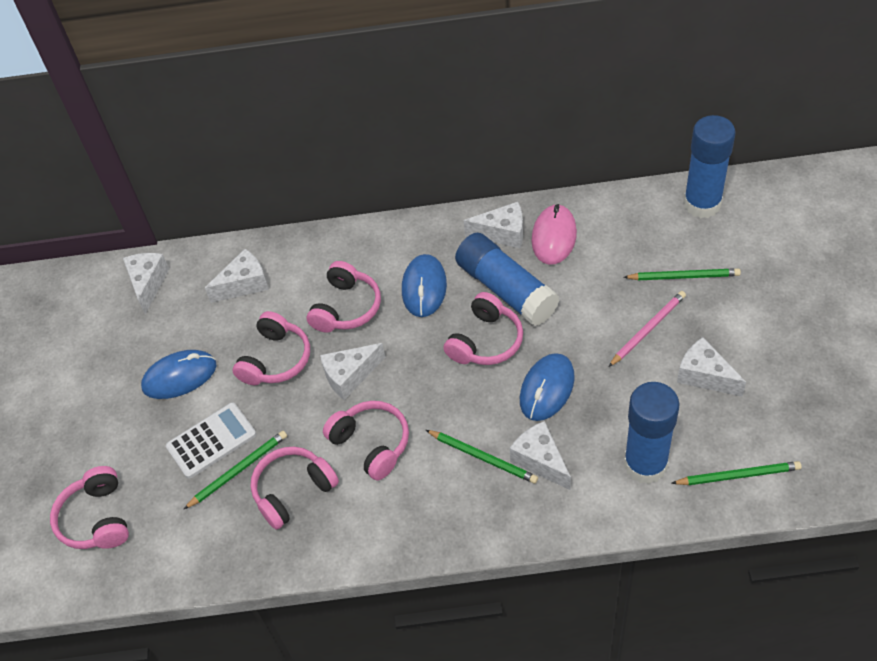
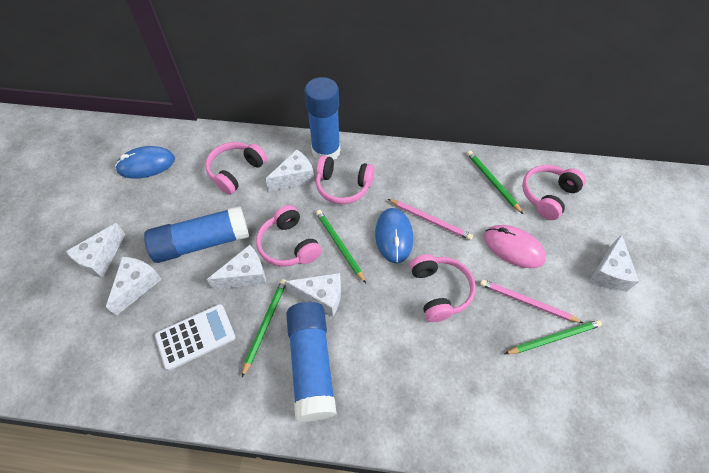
blue mouse: [141,350,217,399] [402,254,447,317] [520,353,575,421] = 3 -> [115,146,175,179] [375,208,413,263] = 2
pink headphones: [50,466,129,549] [233,311,310,385] [251,447,339,530] [306,261,381,332] [323,401,409,480] [443,292,523,365] = 6 -> [205,142,267,195] [256,205,322,267] [316,155,375,204] [410,254,476,322] [522,165,586,220] = 5
pink pencil: [608,291,686,367] = 1 -> [388,199,473,240] [480,279,583,323] = 2

